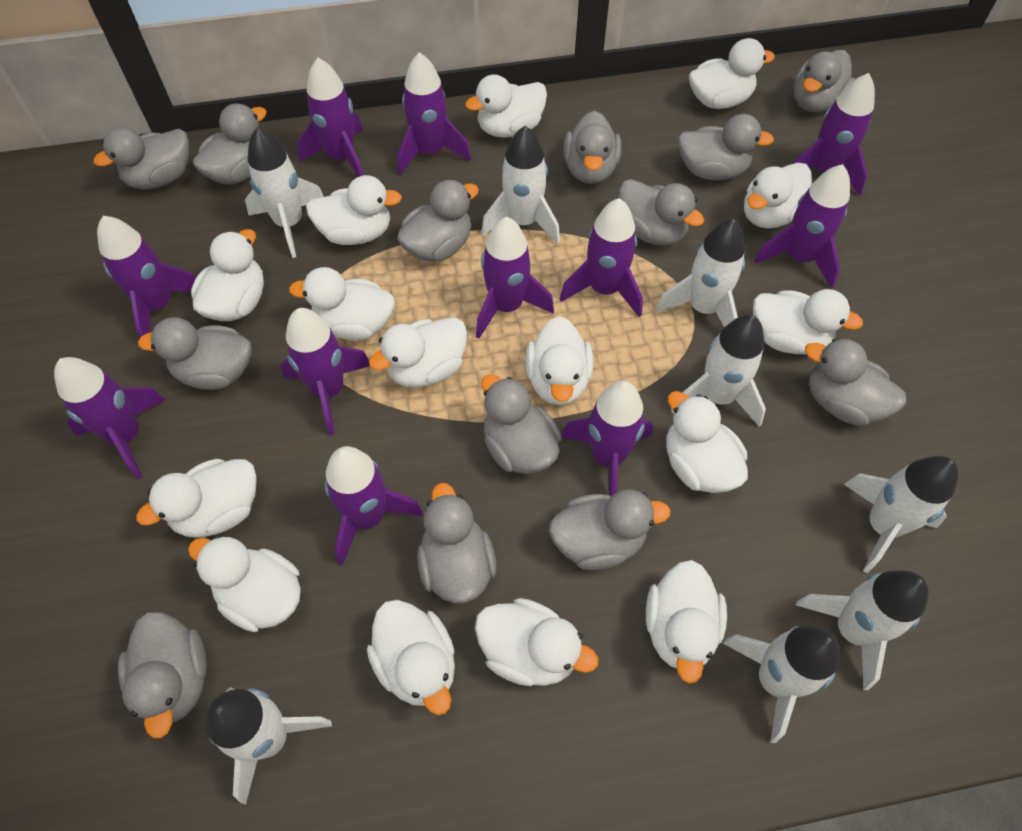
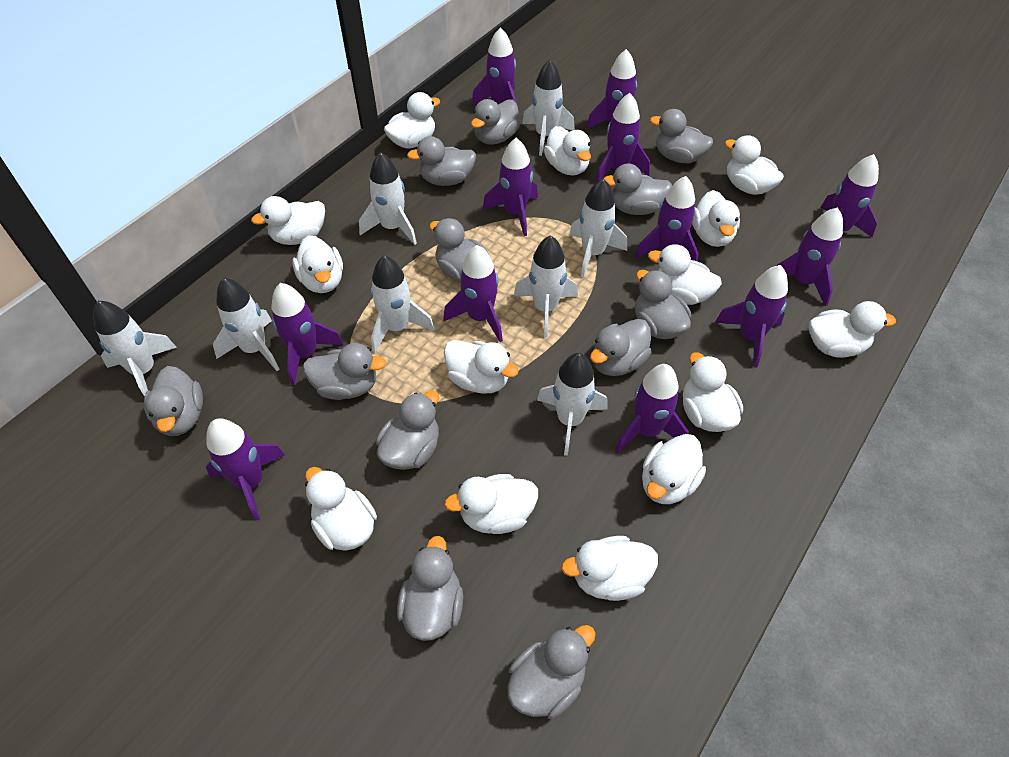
grey duck: [93,127,189,189] [118,612,207,738] [138,317,252,390] [193,103,267,185] [397,180,479,262] [417,483,497,603] [481,374,562,474] [549,489,671,570] [563,111,622,184] [618,179,704,246] [678,114,774,180] [793,50,855,112] [805,338,907,426] = 13 -> [144,366,203,436] [303,343,386,400] [376,391,439,470] [397,536,463,641] [407,136,476,186] [429,218,488,281] [471,99,520,145] [507,625,596,719] [590,319,652,376] [603,163,672,215] [635,270,691,339] [650,109,713,163] = 12
purple rocket: [54,357,165,479] [97,216,196,337] [281,308,369,435] [297,58,364,177] [325,446,423,565] [397,52,471,175] [476,216,554,339] [560,198,643,317] [561,381,653,496] [754,164,850,289] [793,73,875,196] = 11 -> [206,418,285,520] [271,283,343,385] [443,245,503,342] [472,27,517,105] [483,138,538,236] [586,49,637,129] [596,93,650,182] [615,364,689,453] [635,176,699,262] [715,265,788,368] [776,207,843,306] [820,154,879,237] = 12
white duck: [136,459,257,538] [188,536,301,632] [191,229,264,321] [289,267,395,341] [306,175,402,245] [367,600,455,715] [369,317,467,387] [465,74,547,138] [475,598,598,686] [525,316,593,406] [646,560,727,683] [666,391,748,493] [689,38,775,109] [744,163,812,229] [753,289,863,354] = 15 -> [251,196,325,245] [292,235,343,293] [305,467,377,551] [384,92,440,149] [444,340,519,394] [444,474,538,534] [544,126,591,176] [561,536,658,601] [642,434,706,504] [648,244,722,305] [683,352,743,432] [692,190,740,247] [725,135,784,195] [809,301,896,358] = 14

